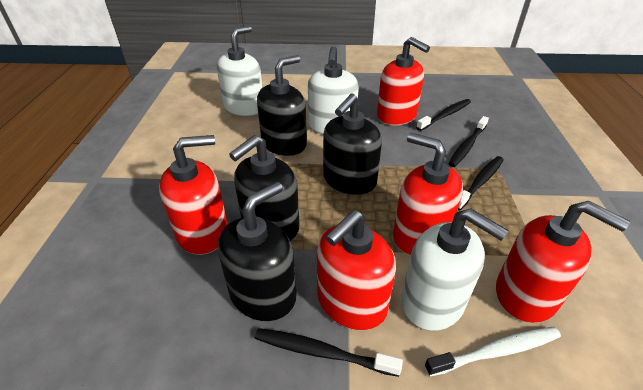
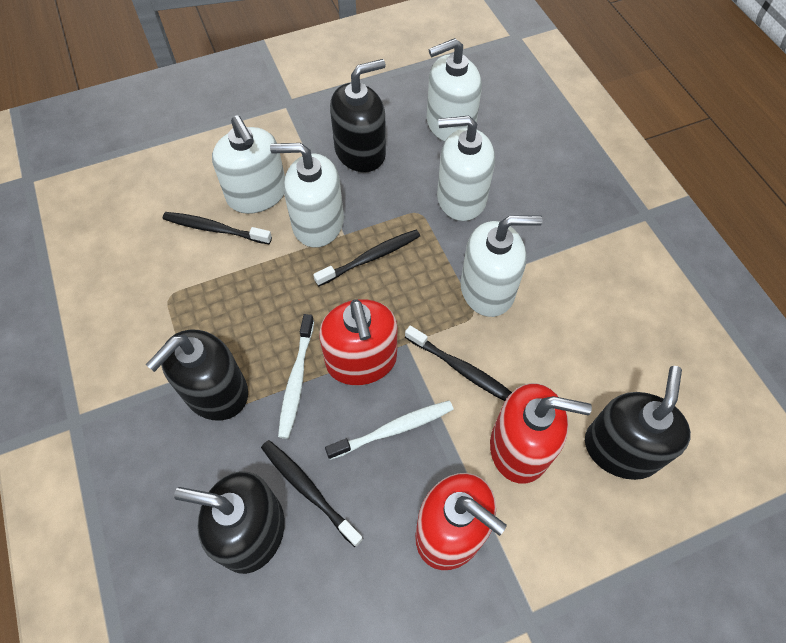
red soap dispenser: [159,135,228,255] [317,210,396,331] [377,37,430,125] [393,133,463,255] [496,201,630,323] = 5 -> [319,299,397,385] [415,473,507,570] [490,383,592,484] = 3
white soap dispenser: [217,26,262,116] [308,46,359,134] [401,208,509,331] = 3 -> [212,115,285,214] [270,143,344,248] [427,38,482,142] [437,116,495,221] [460,216,543,317] = 5
white toothbrush: [425,327,561,376] = 1 -> [278,314,314,439] [325,400,454,460] = 2

